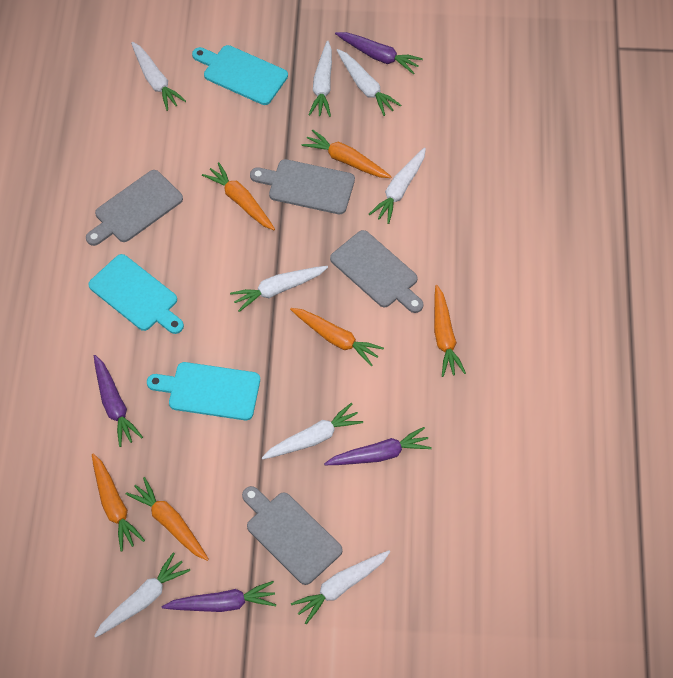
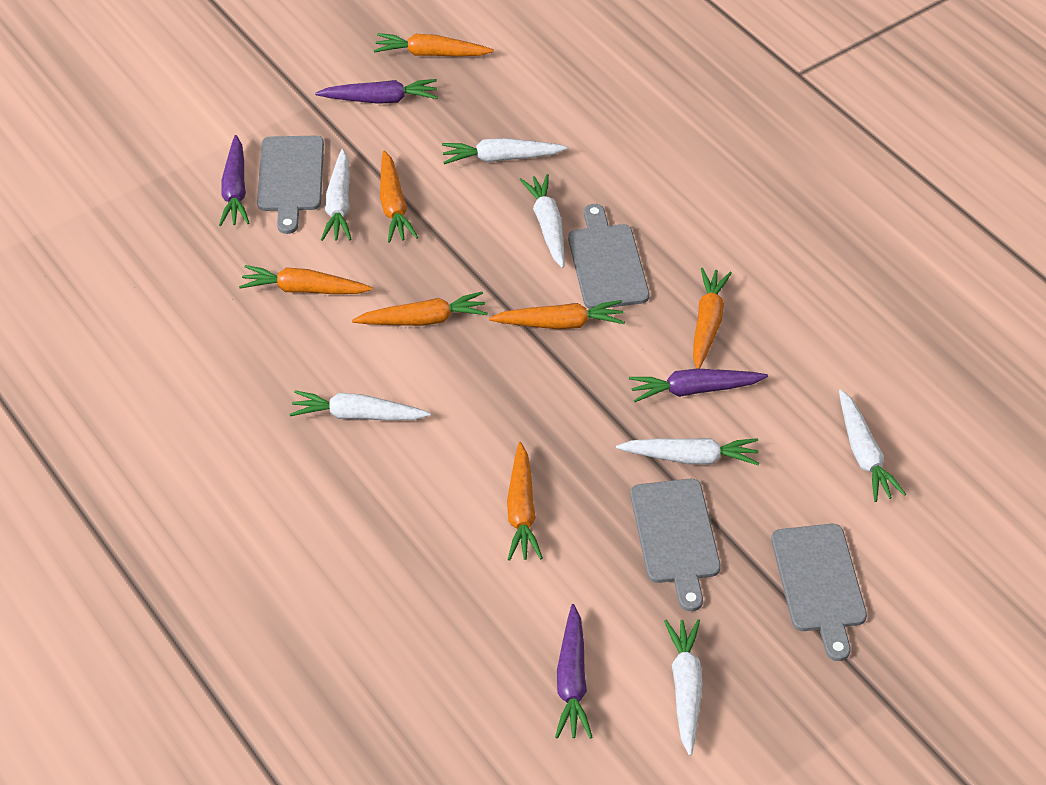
orange carrot: [92,453,145,552] [125,477,209,561] [202,162,275,230] [290,308,384,366] [302,129,392,178] [434,285,466,377] = 6 -> [239,265,373,294] [352,292,488,326] [374,33,494,57] [380,150,418,243] [489,300,625,329] [507,442,543,561] [693,268,732,369] = 7
turquoise cutting board: [88,254,184,334] [147,362,260,420] [192,45,288,105] = 3 -> none = 0
white carrot: [94,552,190,638] [131,42,186,111] [230,266,328,312] [262,403,363,459] [291,550,390,624] [309,41,332,117] [337,49,401,116] [369,147,426,224] = 8 -> [290,390,431,421] [321,149,352,241] [442,138,568,164] [519,174,564,268] [616,438,759,465] [664,619,703,756] [839,389,906,502] = 7

